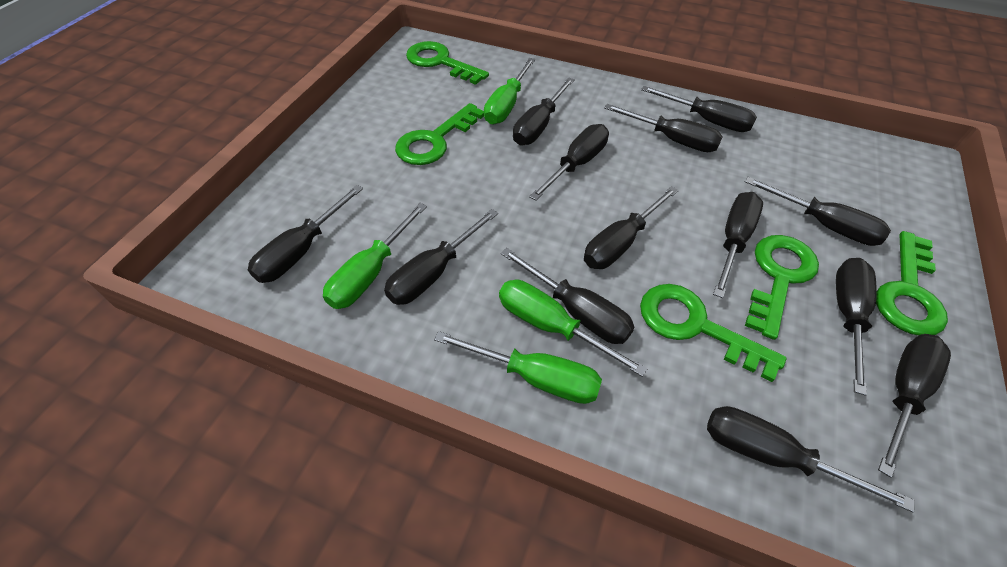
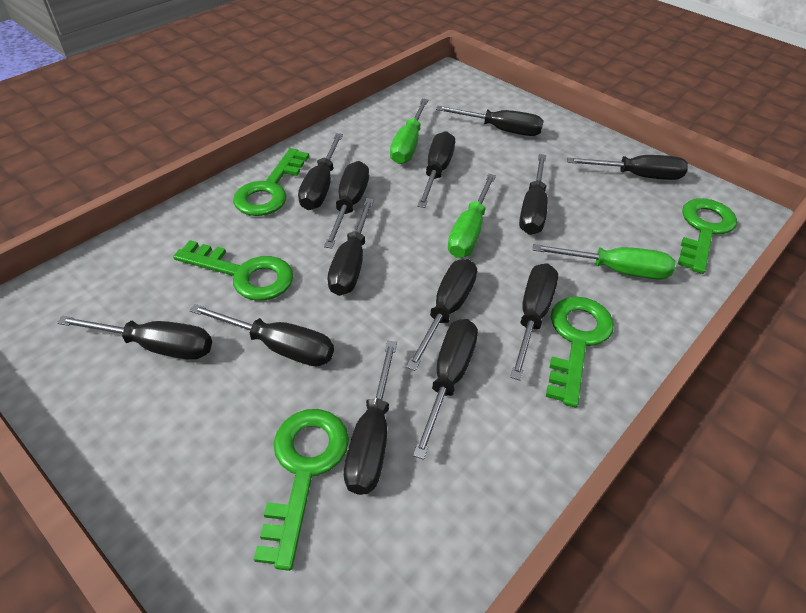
green screwdriver: [323,203,427,309] [434,331,602,404] [484,58,535,125] [499,280,648,377] = 4 -> [390,99,428,164] [448,174,496,258] [533,244,675,280] = 3

